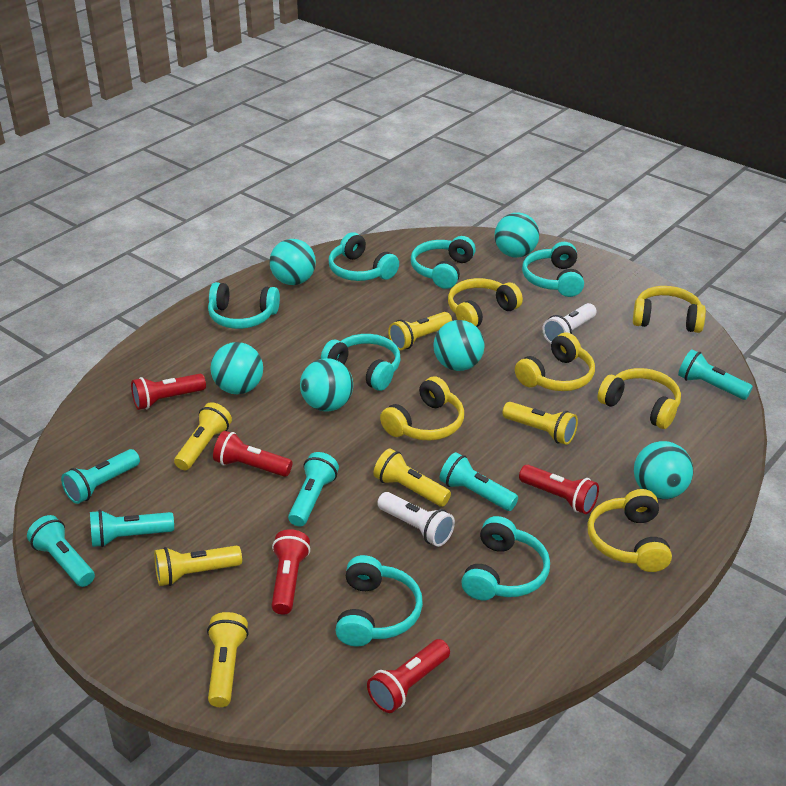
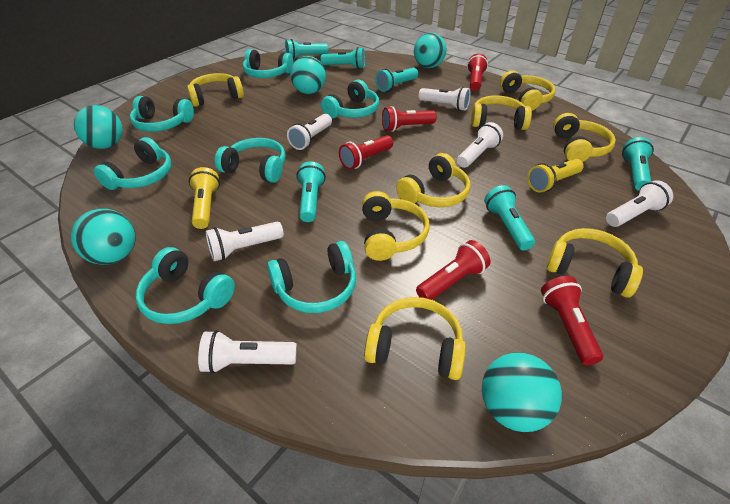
turquoise ball: [210,342,263,394] [269,239,316,285] [300,358,353,411] [433,320,485,371] [495,213,539,258] [634,441,693,499] = 6 -> [71,209,136,265] [74,105,123,149] [290,56,326,94] [414,33,446,68] [482,352,562,432] = 5
white flashlight: [377,492,455,547] [542,303,597,343] = 2 -> [198,330,297,374] [206,222,284,261] [287,114,332,150] [418,87,471,111] [457,122,503,168] [606,180,673,227] = 6
yellow flashlight: [154,546,242,586] [174,402,232,470] [207,612,249,707] [373,448,451,507] [388,312,452,350] [502,402,578,445] = 6 -> [189,167,220,229] [527,159,584,193] = 2
yellow headphones: [380,376,464,441] [448,278,523,327] [515,333,595,391] [588,489,672,572] [597,368,681,429] [633,286,706,333] = 6 -> [187,73,244,107] [362,191,429,261] [364,297,466,380] [396,153,471,207] [471,96,532,130] [500,71,556,111] [547,228,643,298] [553,113,616,162] = 8

